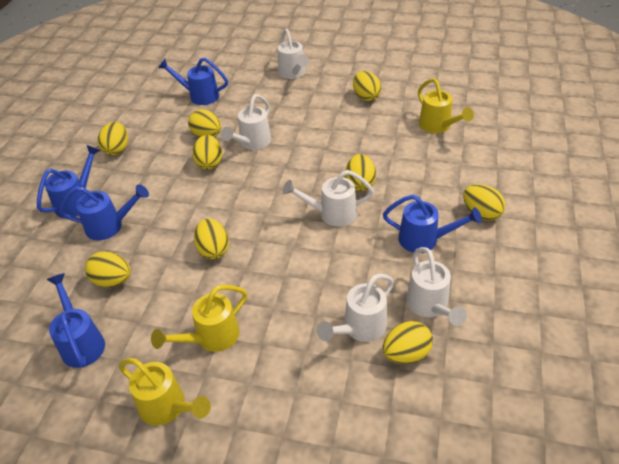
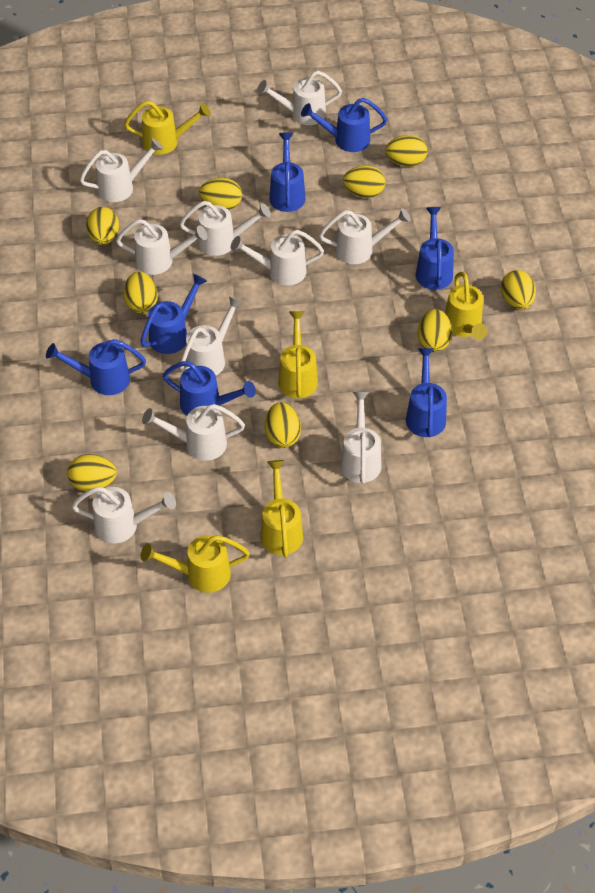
blue watering can: [37,145,101,218] [47,273,105,368] [59,185,149,240] [158,58,228,105] [383,194,482,253] = 5 -> [46,339,146,395] [140,274,207,354] [163,361,256,416] [269,132,305,212] [301,98,387,152] [406,348,447,437] [416,207,454,290] = 7
white watering can: [221,94,271,150] [278,29,309,79] [282,170,374,227] [317,274,394,342] [406,247,467,326] = 5 -> [72,486,176,543] [80,138,163,202] [116,219,207,275] [142,404,245,461] [179,201,271,256] [179,296,244,376] [231,230,324,285] [257,71,342,125] [319,208,411,264] [340,392,382,484] = 10
yellow watering can: [119,358,211,425] [151,285,248,352] [418,78,474,133] = 3 -> [124,101,211,155] [141,535,250,593] [261,460,303,558] [278,311,318,398] [445,272,487,340] = 5

